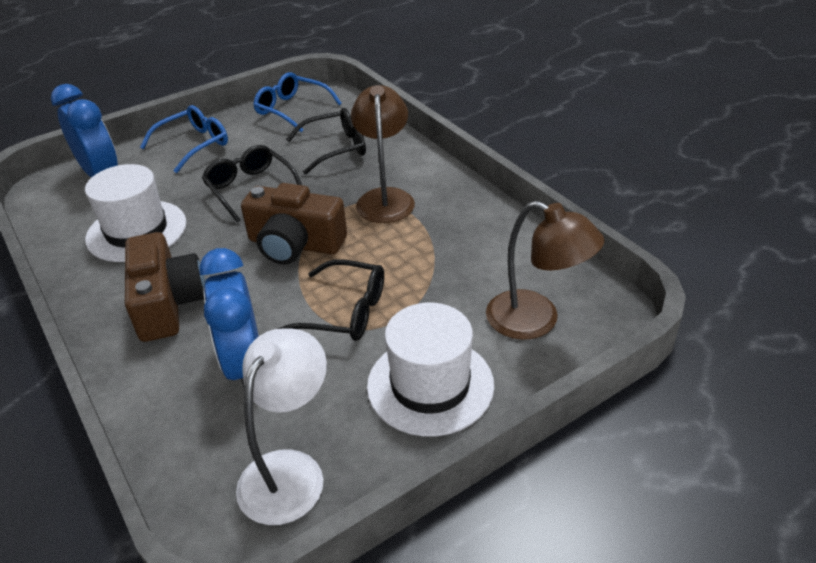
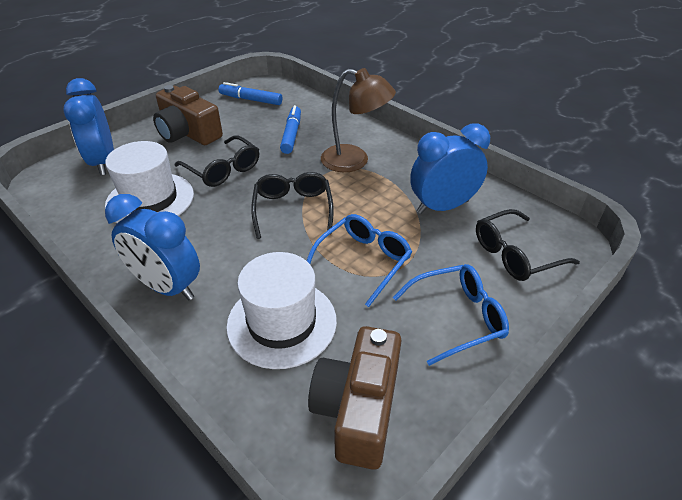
blue clock: [51,84,118,178] [199,248,259,390] = 2 -> [63,78,114,175] [105,194,200,300] [410,123,490,214] = 3
blue marker: none = 0 -> [218,82,283,105] [280,105,301,154] = 2
brown lamp: [351,85,415,223] [486,201,605,340] = 2 -> [321,68,396,172] = 1
white lamp: [236,328,327,525] = 1 -> none = 0

